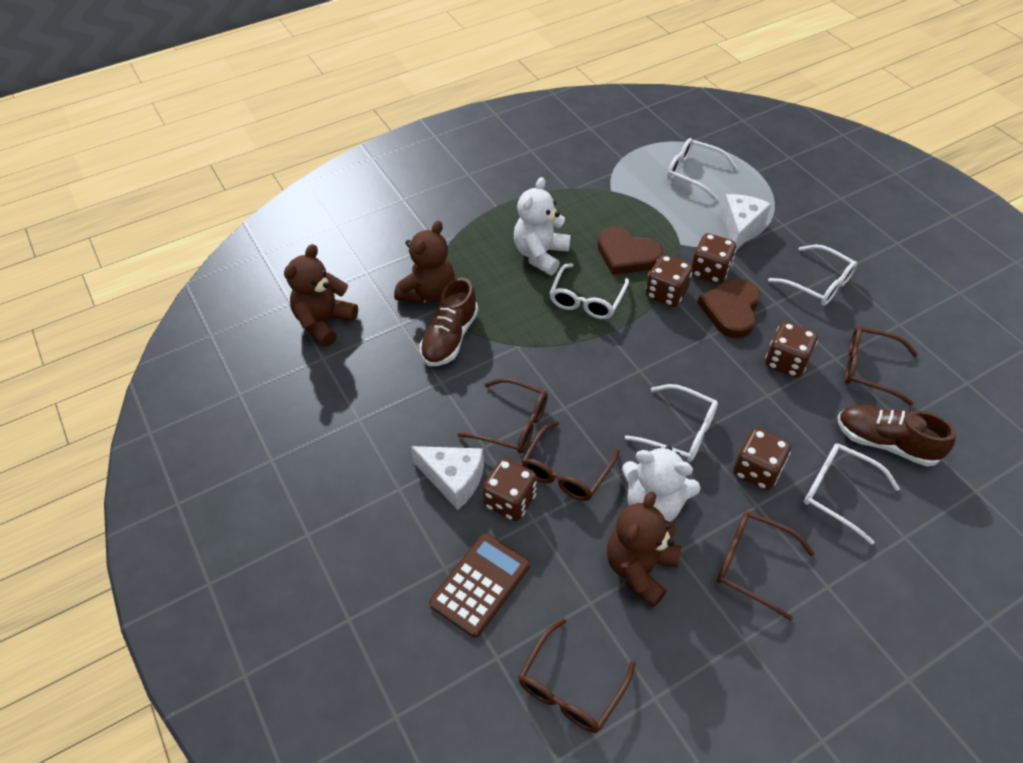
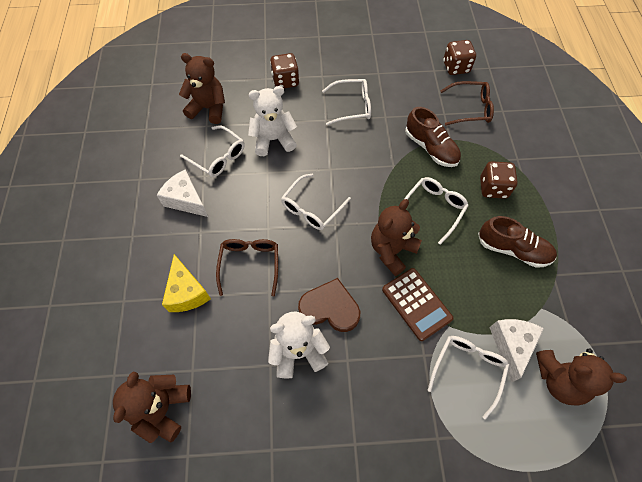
brown dice: [482,458,537,521] [646,255,693,307] [692,233,736,284] [733,428,791,490] [765,322,817,378] = 5 -> [270,53,299,88] [443,40,476,75] [480,161,518,199] = 3
brown glasses: [457,378,548,454] [518,618,636,733] [522,421,620,501] [717,512,815,621] [844,326,918,405] = 5 -> [216,239,278,296] [440,81,494,126] = 2
brown heart: [598,227,663,275] [698,279,760,338] = 2 -> [298,278,360,332] = 1
brown teddy bear: [284,244,358,347] [394,221,455,305] [607,491,681,608] = 3 -> [113,372,191,443] [179,53,225,124] [371,199,422,276] [536,349,627,405] = 4
yellow cheese: none = 0 -> [162,254,211,312] = 1

